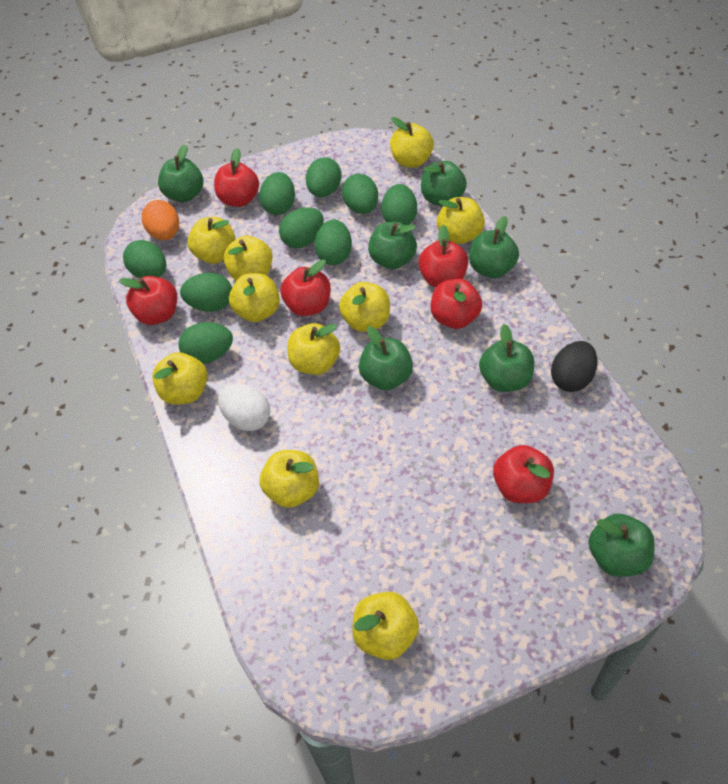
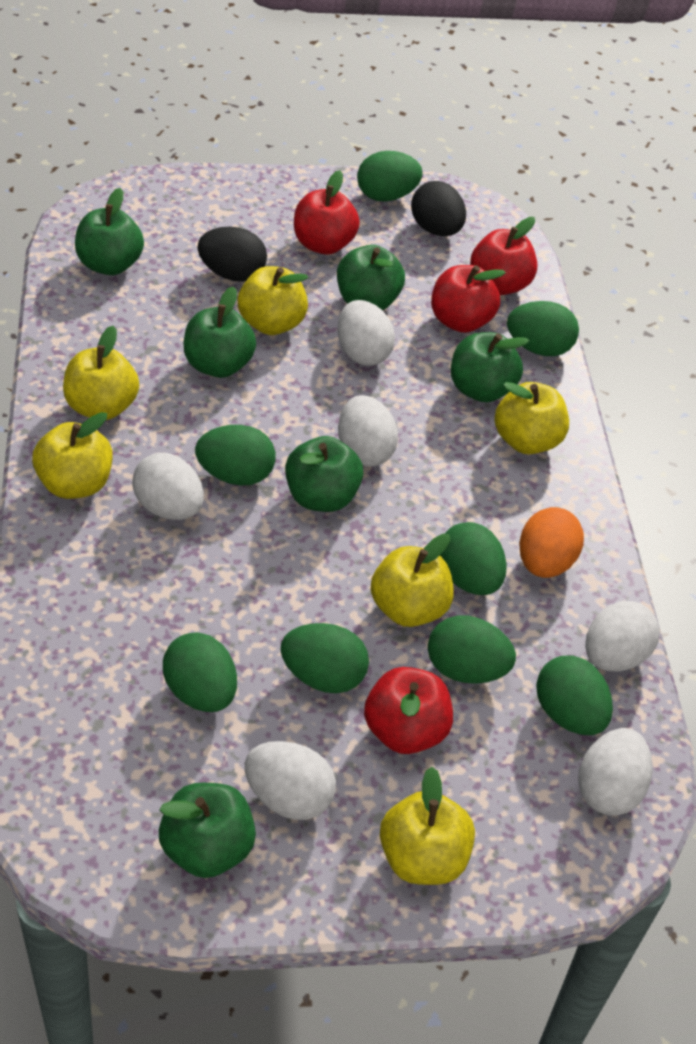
black egg: [551,341,597,392] = 1 -> [197,226,267,282] [411,181,466,236] = 2
green apple: [158,144,203,202] [359,326,413,390] [368,222,417,269] [421,161,467,207] [469,216,519,278] [479,324,534,392] [589,514,655,577] = 7 -> [75,188,144,275] [159,783,256,878] [183,286,256,378] [285,436,363,512] [337,245,405,310] [451,332,529,402] = 6
green egg: [123,240,166,278] [178,322,233,364] [180,273,232,312] [259,172,295,215] [279,207,324,249] [306,157,341,197] [314,219,352,265] [342,174,378,214] [381,184,417,225] = 9 -> [163,632,237,712] [195,425,276,486] [280,623,369,693] [357,151,422,202] [428,615,516,684] [440,522,507,595] [507,301,579,356] [536,655,613,735] = 8
red apple: [119,276,177,325] [214,148,259,207] [281,260,331,316] [418,225,468,287] [431,279,482,329] [493,445,554,503] = 6 -> [294,170,360,255] [364,667,453,754] [431,265,506,333] [470,217,537,295] = 4
white egg: [218,384,270,431] = 1 -> [132,453,204,520] [245,741,336,820] [338,300,395,366] [338,395,398,467] [578,728,653,816] [585,601,660,672] = 6
yellow apple: [152,352,208,405] [188,217,236,264] [223,236,273,281] [229,273,280,322] [260,450,319,508] [287,323,340,375] [339,282,390,332] [352,592,419,660] [390,117,434,168] [437,197,485,244] = 10 -> [32,412,112,499] [63,326,139,420] [238,266,308,335] [371,534,454,627] [380,767,475,885] [495,382,569,454] = 6

